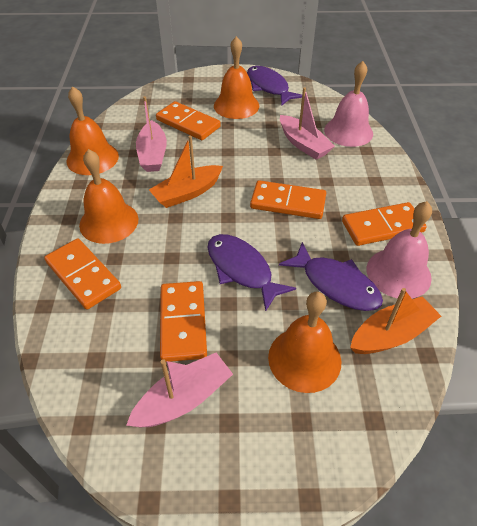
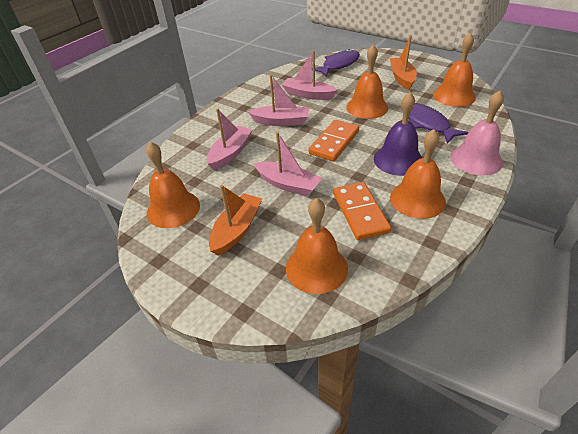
orange bell: [66,86,119,175] [79,149,138,244] [214,36,259,119] [268,292,341,393] = 4 -> [146,142,200,228] [286,198,348,294] [346,45,388,119] [390,129,446,219] [433,33,476,107] = 5
orange domino: [44,238,121,310] [156,101,221,140] [160,281,207,362] [250,180,326,219] [342,202,427,246] = 5 -> [308,120,359,161] [333,182,391,240] = 2
pink bell: [324,61,373,147] [367,201,432,299] = 2 -> [450,90,504,176] = 1
pink boat: [126,353,233,427] [136,96,167,172] [280,87,335,160] = 3 -> [207,109,253,170] [247,75,309,126] [254,132,322,196] [282,50,338,100] = 4
purple bell: none = 0 -> [374,92,422,176] = 1
purple fish: [207,234,296,311] [247,66,302,106] [279,242,383,311] = 3 -> [312,49,360,77] [402,103,468,144] = 2

